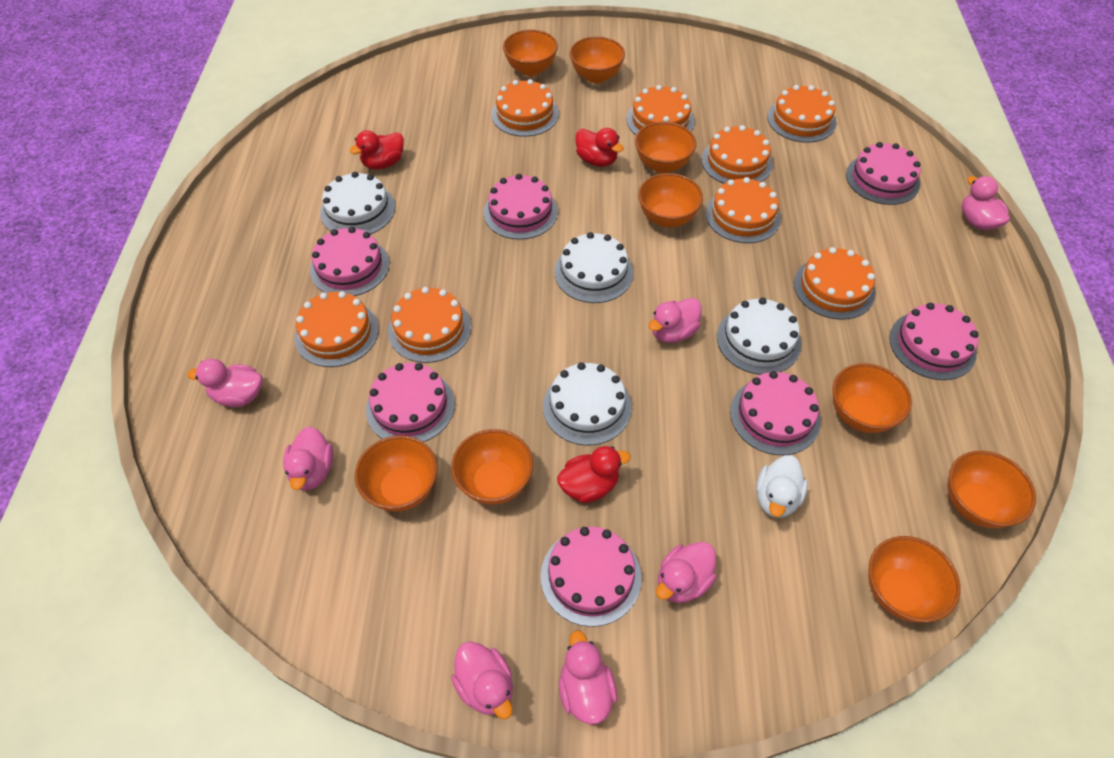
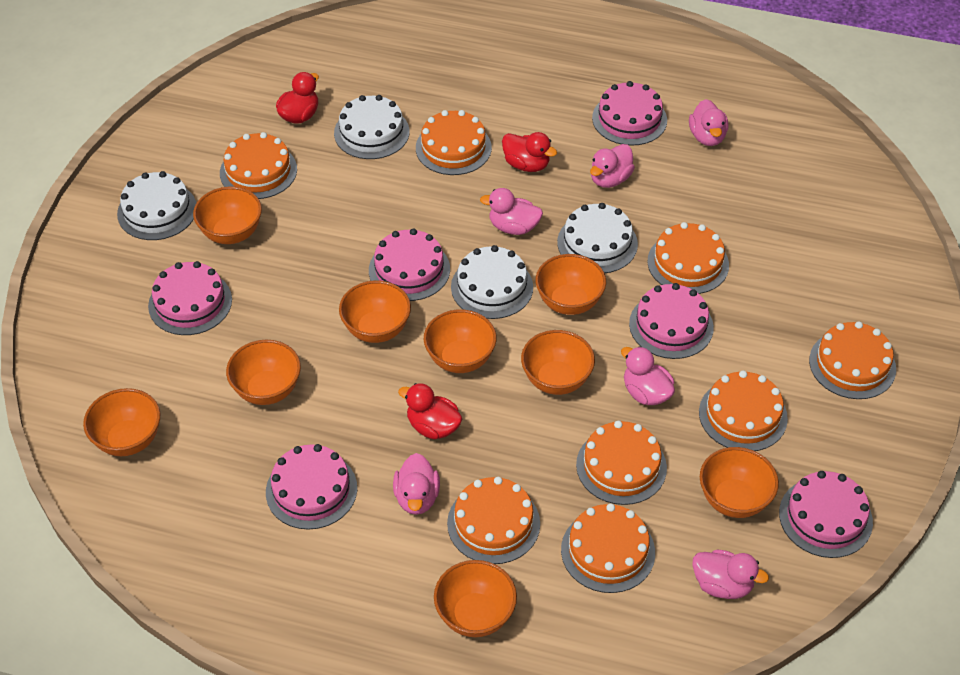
pink cake: [310,227,389,296] [366,363,455,442] [483,174,558,240] [541,526,642,627] [730,371,821,455] [846,142,921,205] [889,303,979,380] = 7 -> [148,261,232,335] [266,444,357,530] [369,228,450,301] [592,81,667,146] [629,283,714,359] [779,471,873,558] = 6
pink duck: [188,359,263,407] [283,427,334,491] [451,641,513,719] [559,630,617,724] [648,298,702,343] [656,542,717,603] [962,176,1010,230] = 7 -> [393,453,440,515] [480,188,543,235] [590,144,635,188] [621,346,675,405] [689,99,728,146] [692,550,769,599] = 6
white duck: [756,455,808,518] = 1 -> none = 0

